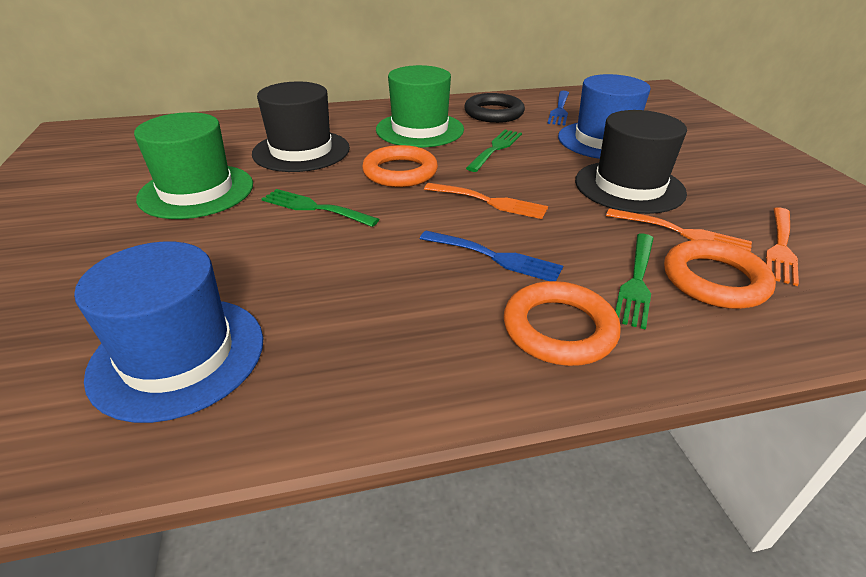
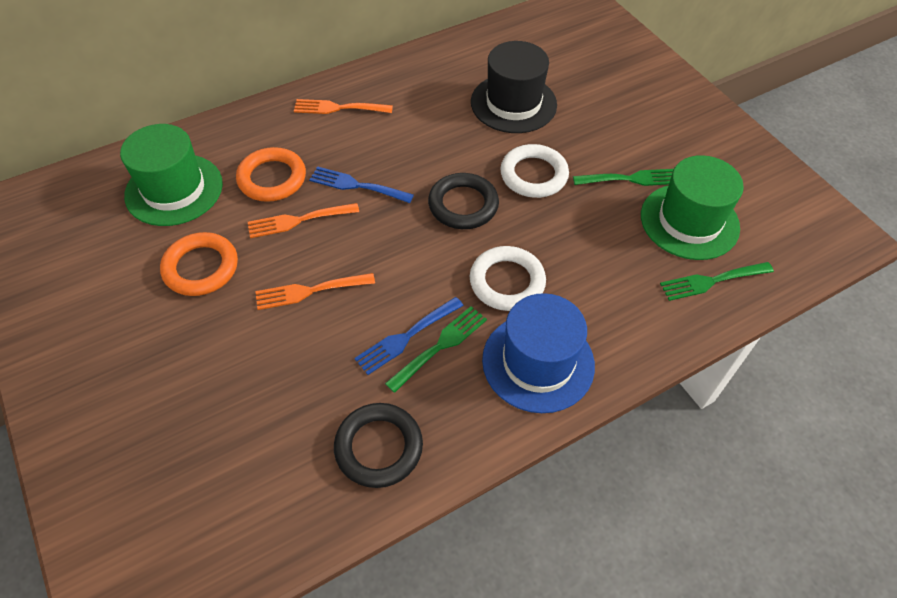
black hat: [252,82,350,172] [575,110,687,214] = 2 -> [471,41,557,133] = 1
black ring: [464,93,525,123] = 1 -> [334,403,423,488] [428,173,499,229] = 2
blue hat: [74,241,263,423] [558,74,651,159] = 2 -> [482,293,595,413] = 1
orange ring: [362,145,438,187] [504,281,621,366] [664,239,776,309] = 3 -> [160,232,238,296] [236,147,306,202] = 2
white ring: none = 0 -> [470,246,546,311] [500,144,569,198] = 2

